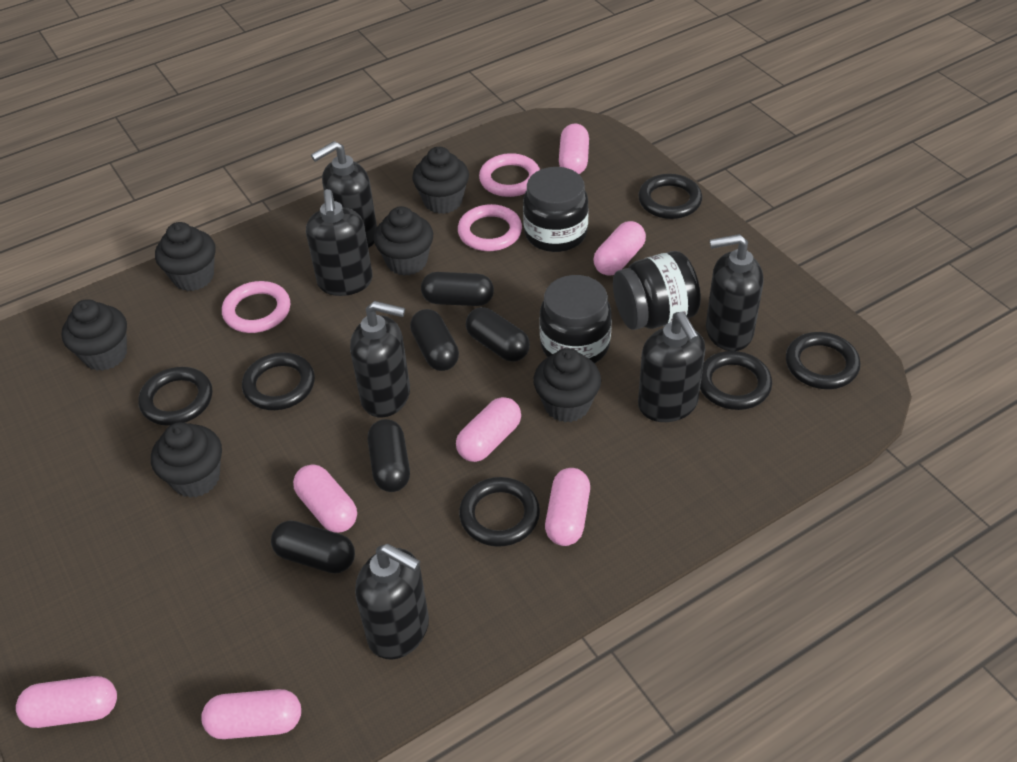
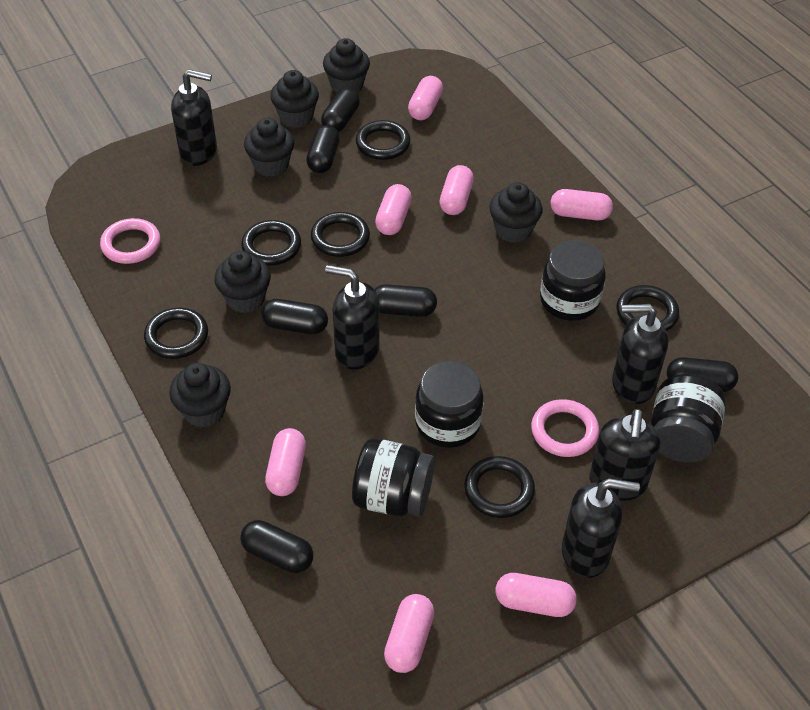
black capsule: [271,520,355,574] [368,419,410,492] [410,309,459,371] [421,272,494,306] [466,307,530,362] = 5 -> [240,520,314,573] [261,299,328,334] [306,125,340,173] [321,88,360,132] [374,284,437,317] [667,357,738,392] = 6
black jar: [523,167,589,252] [539,275,612,364] [613,251,701,330] = 3 -> [352,438,435,517] [415,361,484,448] [540,240,606,321] [651,374,726,463] = 4
black soap dispenser: [306,189,373,296] [311,141,377,248] [350,301,410,418] [355,544,429,660] [638,312,705,422] [706,234,763,351] = 6 -> [171,69,217,166] [325,265,380,370] [562,478,640,578] [589,409,661,501] [612,304,668,404] = 5
pink ring: [222,281,290,333] [458,204,522,251] [479,153,540,197] = 3 -> [100,218,160,264] [531,399,599,457] = 2

